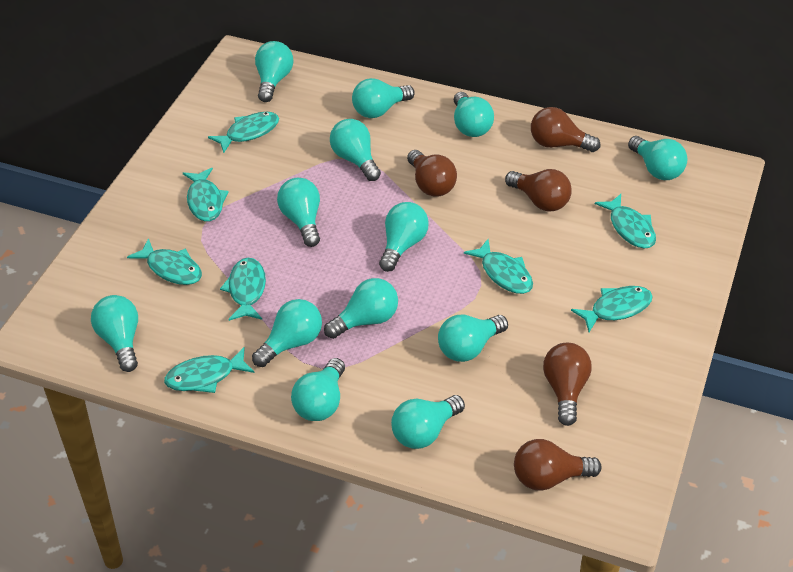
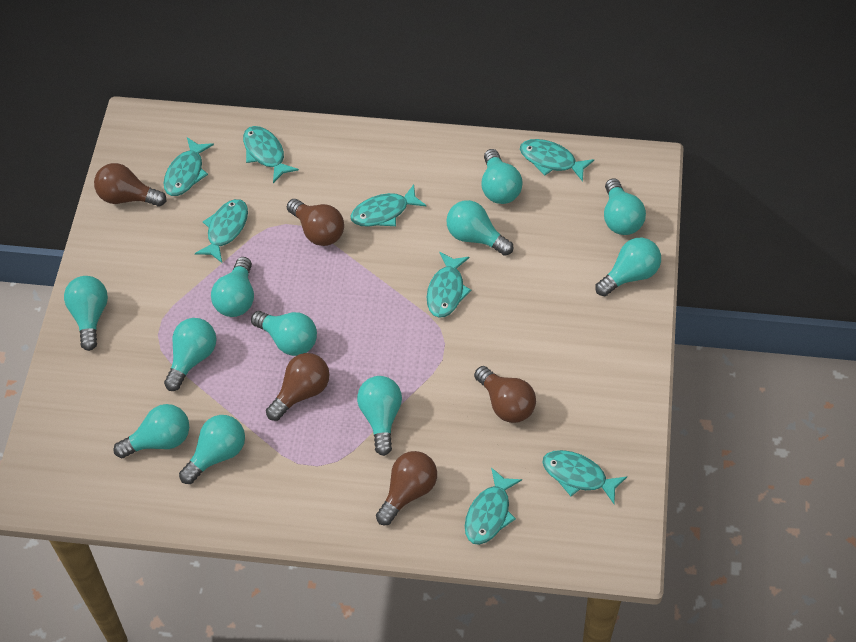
turquoise light bulb: [91,295,138,372] [252,299,322,367] [255,41,293,102] [277,178,320,247] [291,358,345,421] [324,278,398,339] [330,119,381,181] [352,78,415,118] [379,202,429,272] [391,395,465,449] [438,315,508,362] [454,92,494,137] [628,136,687,180] = 13 -> [64,276,108,351] [114,404,189,458] [164,318,216,391] [179,415,245,484] [211,257,254,317] [251,311,317,356] [357,376,402,456] [446,200,513,256] [481,149,523,204] [595,238,661,296] [604,178,646,235] = 11

